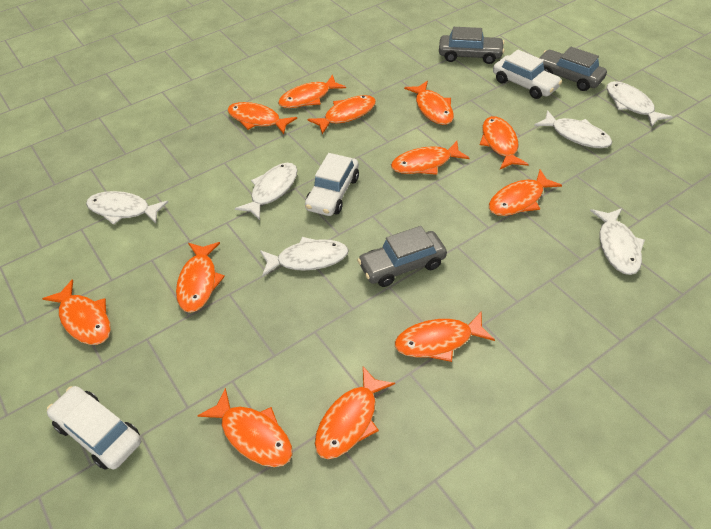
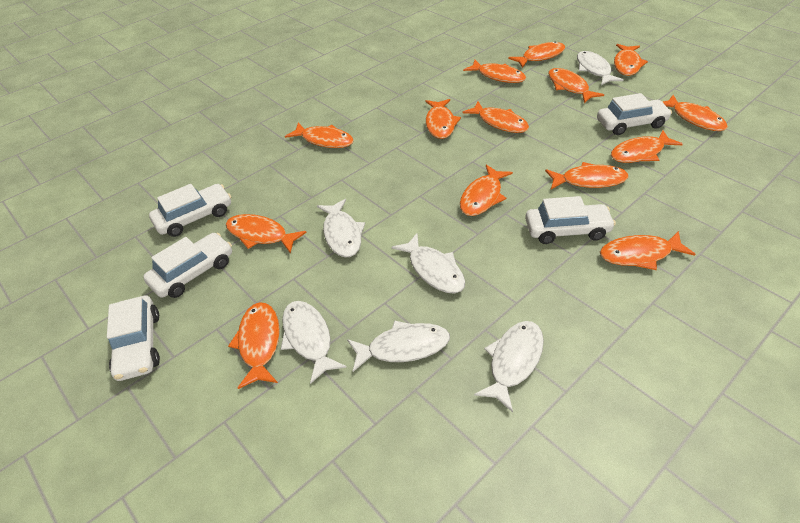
grey car: [357,226,447,287] [439,27,505,64] [538,47,607,91] = 3 -> none = 0
orange fish: [42,279,111,345] [176,242,225,313] [197,388,293,467] [227,102,297,134] [278,75,346,108] [308,95,376,134] [315,366,395,459] [391,141,470,175] [395,311,495,362] [404,81,454,125] [480,116,529,169] [489,169,562,216] = 12 -> [226,214,307,253] [228,302,280,389] [285,123,354,148] [425,99,461,139] [460,165,513,216] [462,102,529,133] [463,60,526,83] [508,41,565,68] [545,162,629,189] [548,68,604,103] [600,231,695,270] [611,130,683,163] [614,44,648,76] [662,95,728,131] = 14
white car: [47,386,141,470] [305,153,359,216] [493,50,562,99] = 3 -> [107,296,160,381] [143,233,232,298] [149,184,231,237] [525,196,616,244] [597,93,672,135] = 5

